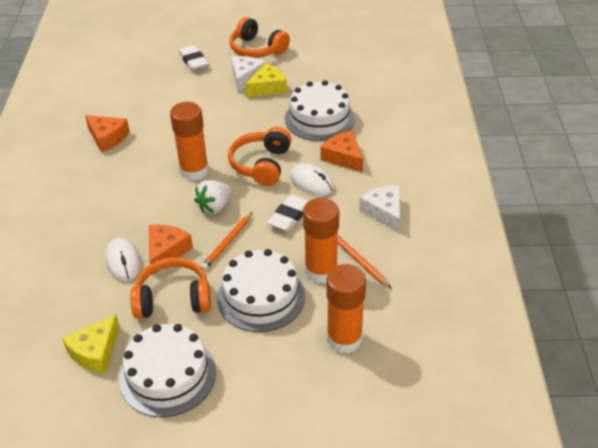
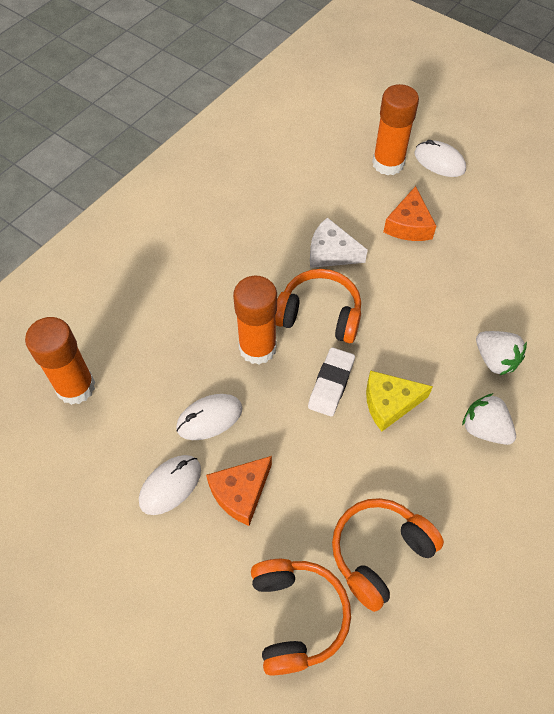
orange cheese: [85,115,130,152] [149,225,193,275] [320,131,363,172] = 3 -> [206,456,272,526] [383,186,436,241] = 2
orange pencil: [201,212,253,270] [337,235,391,288] = 2 -> none = 0
white cake: [120,324,216,417] [217,249,305,332] [285,80,355,141] = 3 -> none = 0
white cheese: [231,56,266,92] [359,185,400,233] = 2 -> [310,218,368,268] = 1
white eraser: [179,45,208,71] [267,194,309,231] = 2 -> [308,347,355,417] = 1
white mouse: [105,238,141,281] [290,163,334,196] = 2 -> [139,455,201,515] [176,394,242,440] [414,140,466,177] = 3
white strawberry: [194,180,232,214] = 1 -> [462,393,516,445] [476,331,527,376] = 2
yellow cheese: [62,314,120,373] [245,63,287,97] = 2 -> [366,370,433,431] = 1

